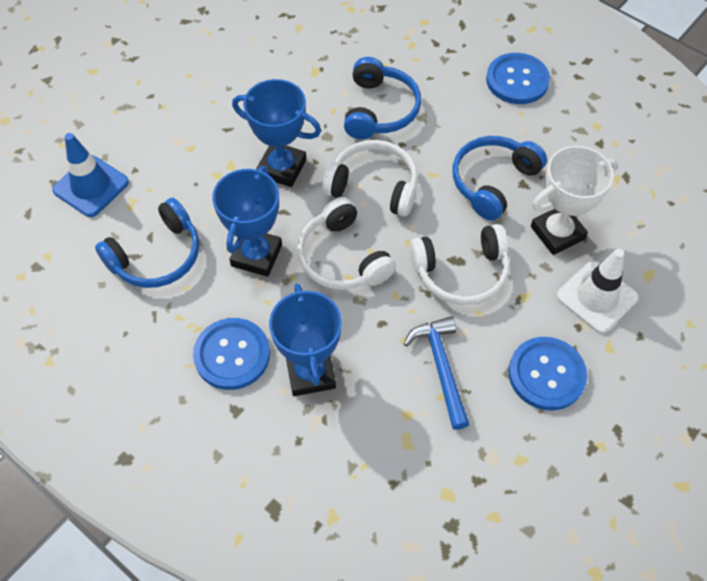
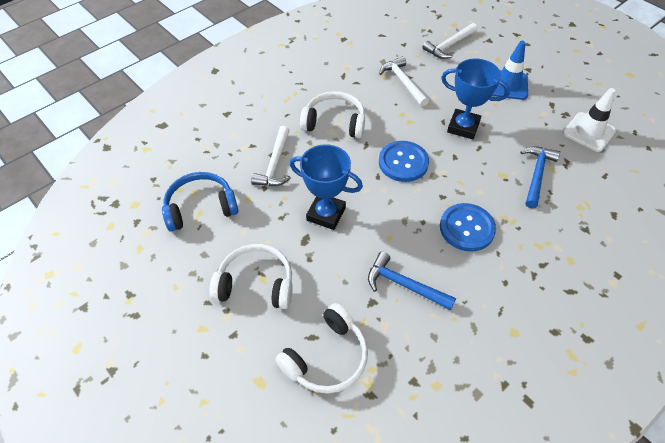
blue button: [193,318,270,390] [486,53,550,104] [508,337,587,411] = 3 -> [379,141,429,182] [440,203,496,252] = 2
blue hammer: [404,316,469,430] = 1 -> [368,251,456,310] [521,147,560,208] = 2
blue headphones: [95,198,199,288] [344,57,421,139] [452,136,547,221] = 3 -> [162,172,238,232] = 1
blue trophy: [212,166,282,277] [232,79,321,187] [269,283,342,396] = 3 -> [290,144,363,230] [441,59,510,140] = 2
white hammer: none = 0 -> [251,126,291,186] [379,56,429,107] [422,23,478,59] = 3
white trophy: [531,146,618,255] = 1 -> none = 0

